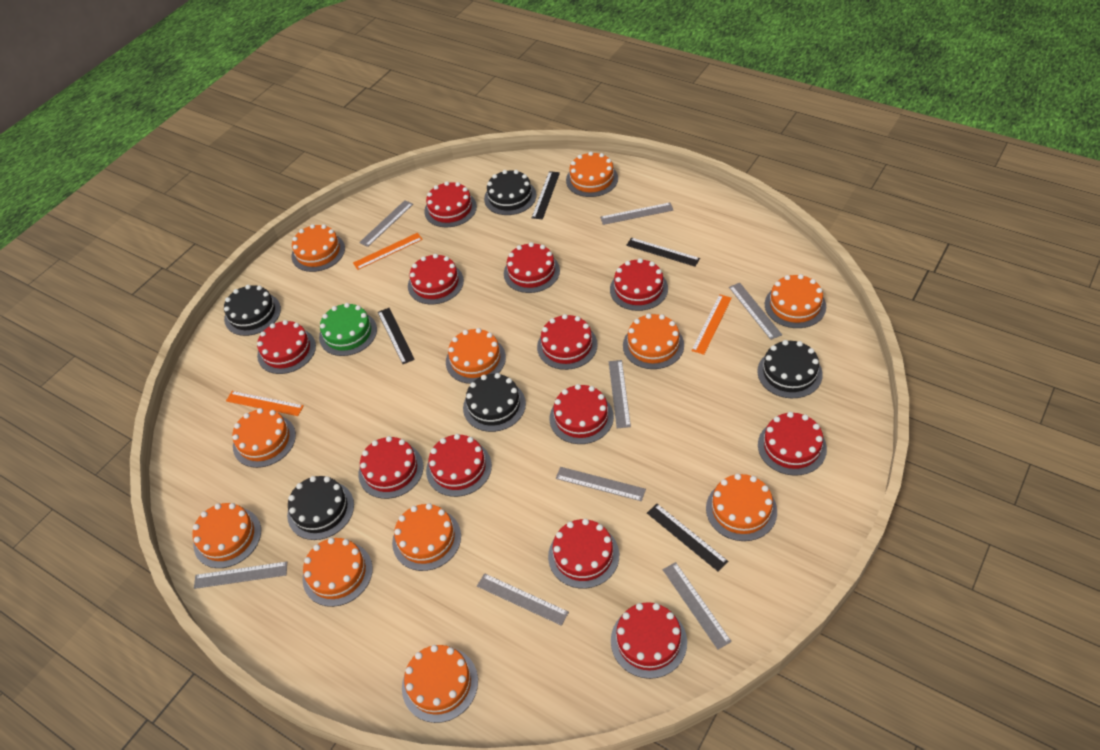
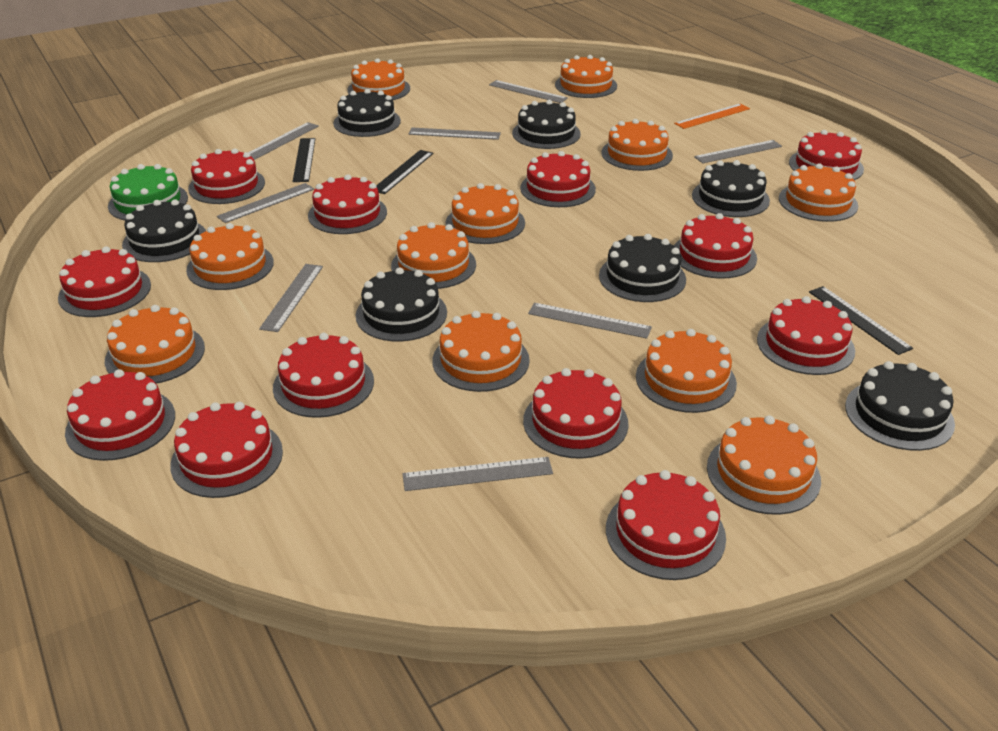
black cake: [224,285,281,336] [287,476,354,540] [463,373,526,432] [484,170,537,215] [757,340,823,398] = 5 -> [122,199,206,262] [333,89,401,137] [356,267,447,342] [512,100,581,149] [599,234,686,302] [692,160,770,217] [845,361,955,451] = 7
black ruler: [378,308,415,364] [532,171,560,220] [626,237,700,267] [647,504,728,572] = 4 -> [292,138,315,182] [376,150,434,194] [809,286,913,355] = 3
orange ruler: [226,391,304,416] [353,233,423,270] [691,294,732,355] = 3 -> [674,104,750,129] = 1

